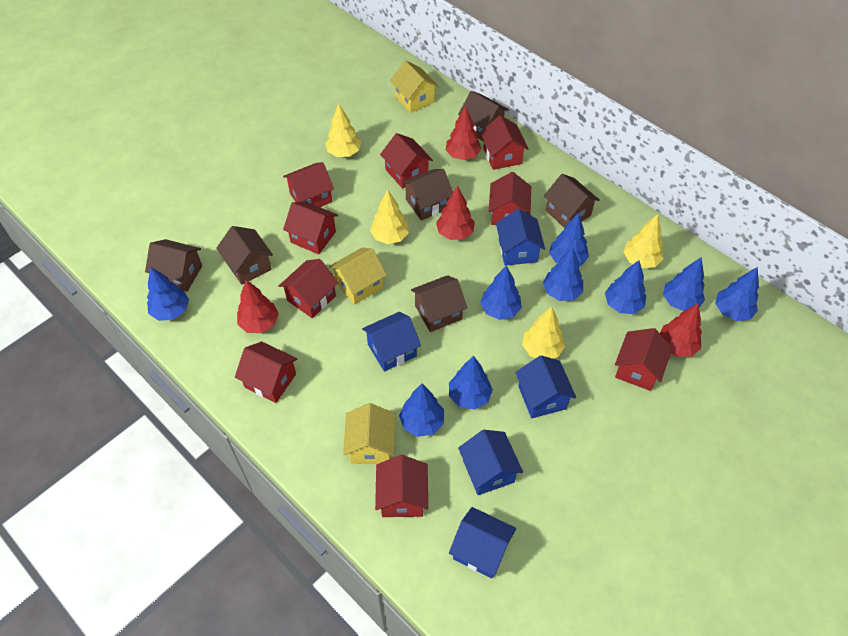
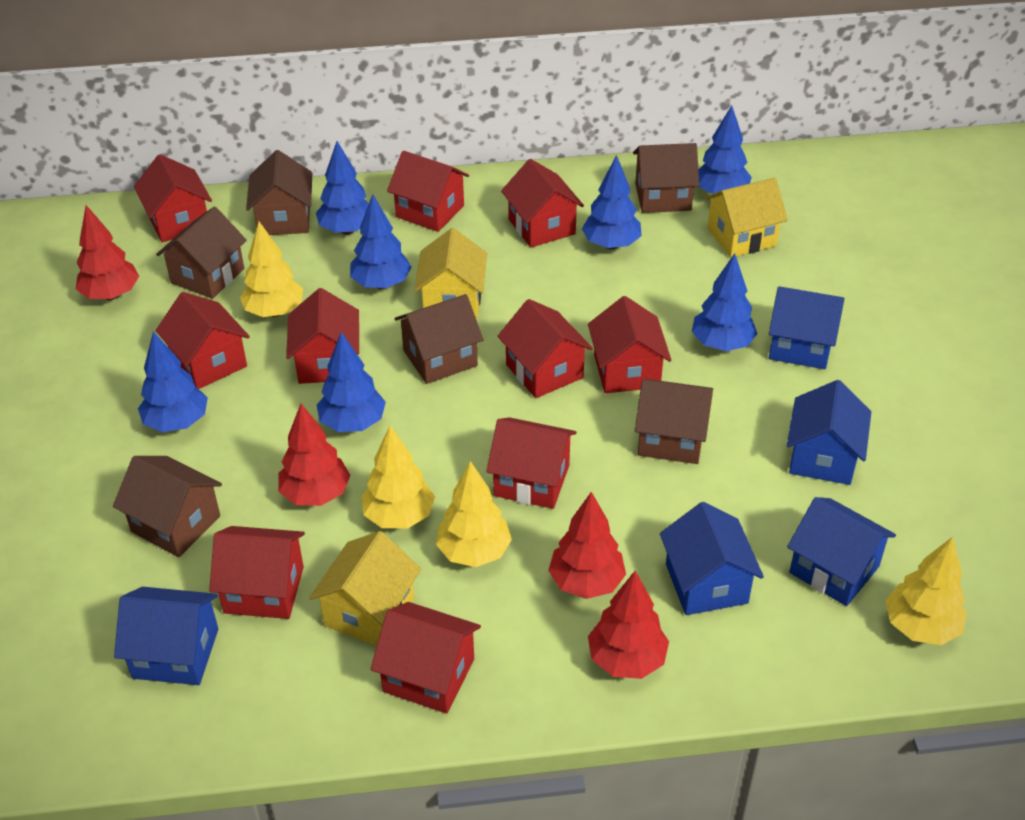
blue tree: [147,267,189,321] [399,384,444,437] [449,356,493,410] [480,265,522,320] [543,247,583,301] [549,213,589,266] [605,260,646,314] [663,257,705,311] [715,267,759,321] = 9 -> [138,331,208,432] [316,141,369,235] [317,332,386,432] [350,194,411,289] [582,155,642,250] [692,253,758,351] [698,105,752,194] = 7
red house: [235,341,298,403] [279,259,339,318] [283,162,334,207] [283,201,338,254] [375,455,428,517] [380,133,433,189] [480,115,528,170] [489,172,531,225] [615,328,673,391] = 9 -> [134,154,212,242] [156,292,250,389] [209,526,305,619] [286,288,359,384] [371,602,481,714] [387,151,469,232] [486,417,576,509] [498,299,593,398] [501,159,584,248] [588,296,671,393] = 10

